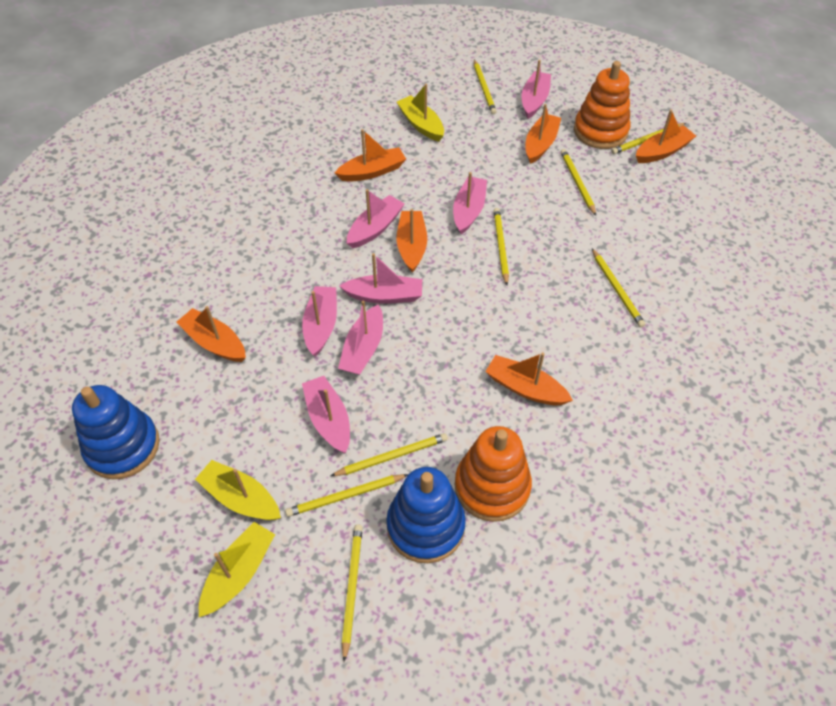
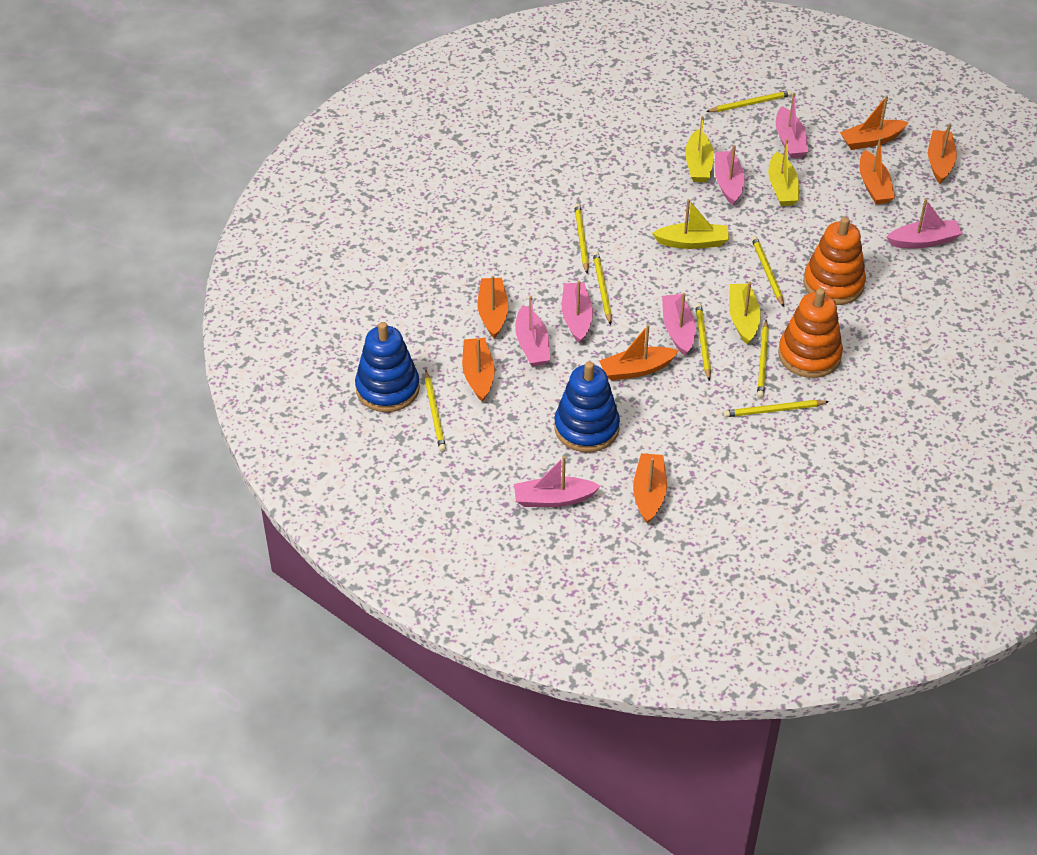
orange boat: [176,306,246,362] [335,129,406,182] [396,209,427,273] [485,353,573,405] [526,104,561,164] [636,109,696,163] = 6 -> [462,338,495,402] [478,276,509,339] [599,325,679,381] [633,453,667,524] [840,95,909,150] [859,137,895,204] [928,124,957,184] = 7
yellow boat: [195,460,281,520] [199,522,275,617] [397,84,444,142] = 3 -> [652,199,729,249] [685,116,714,182] [729,282,761,345] [768,139,799,206] = 4

